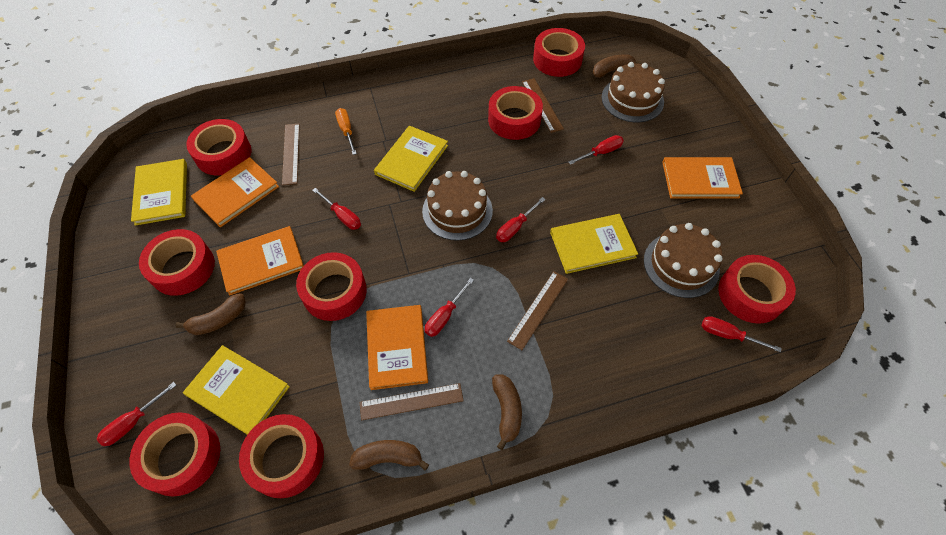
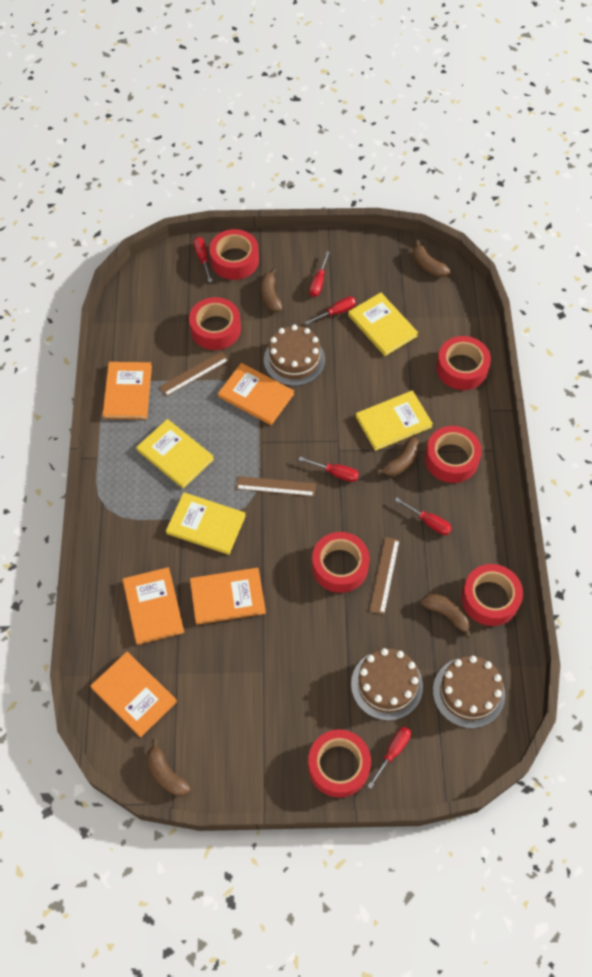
brown banana: [175,293,246,335] [349,440,429,470] [492,375,522,450] [593,54,642,78] = 4 -> [146,739,190,796] [261,268,283,312] [377,437,420,476] [413,240,450,277] [421,593,471,638] = 5
brown ruler: [282,124,300,185] [360,383,464,420] [507,271,568,350] [522,78,564,133] = 4 -> [159,351,229,396] [236,476,316,496] [369,537,400,615] = 3
orange book: [191,157,279,228] [216,226,304,296] [366,305,428,390] [662,157,743,198] = 4 -> [90,652,177,738] [102,362,152,419] [123,567,184,645] [190,568,266,625] [218,363,294,425] = 5
orange screwdriver: [335,108,357,155] = 1 -> none = 0
red tape: [129,412,220,497] [139,229,215,296] [186,119,251,175] [239,414,324,498] [296,252,367,321] [488,86,543,140] [533,28,585,77] [718,255,796,324] = 8 -> [189,297,241,350] [209,229,259,280] [308,729,371,798] [312,532,370,593] [425,426,482,483] [436,336,491,390] [461,564,523,626] = 7

